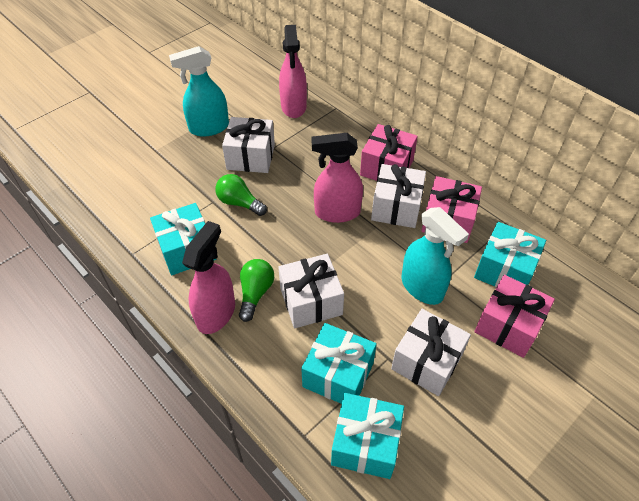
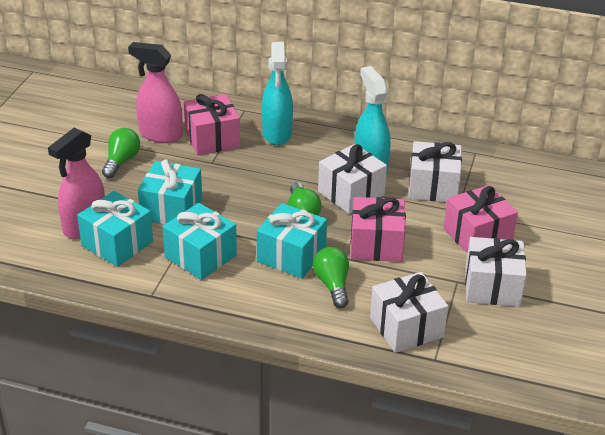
green light bulb: [215,174,267,216] [239,259,274,322] = 2 -> [102,128,140,178] [288,182,322,215] [313,247,349,308] = 3
pink spray bottle: [182,221,235,334] [279,25,307,118] [312,133,363,223] = 3 -> [48,127,105,239] [128,42,183,143] = 2

